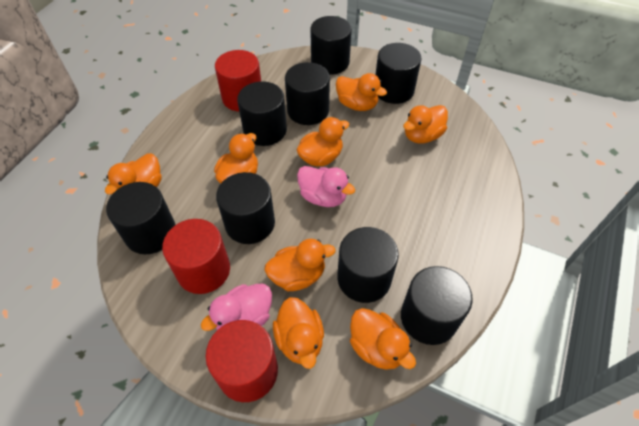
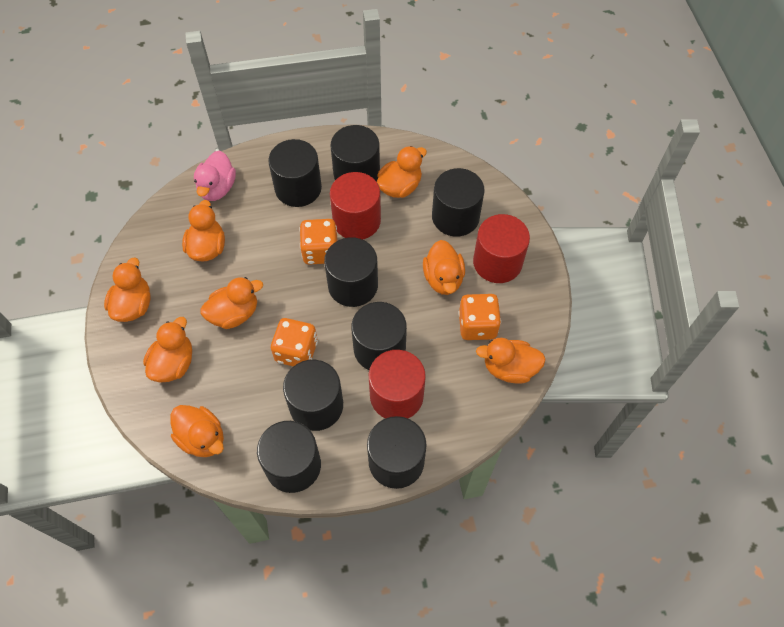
orange dice: none = 0 -> [271,318,318,366] [299,219,337,265] [458,294,501,340] = 3
pink duck: [201,283,272,331] [297,166,355,207] = 2 -> [194,150,236,201] = 1

